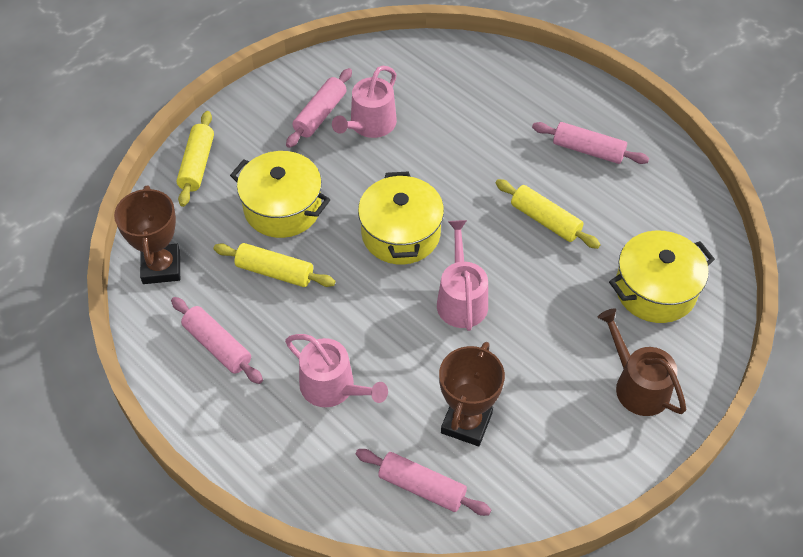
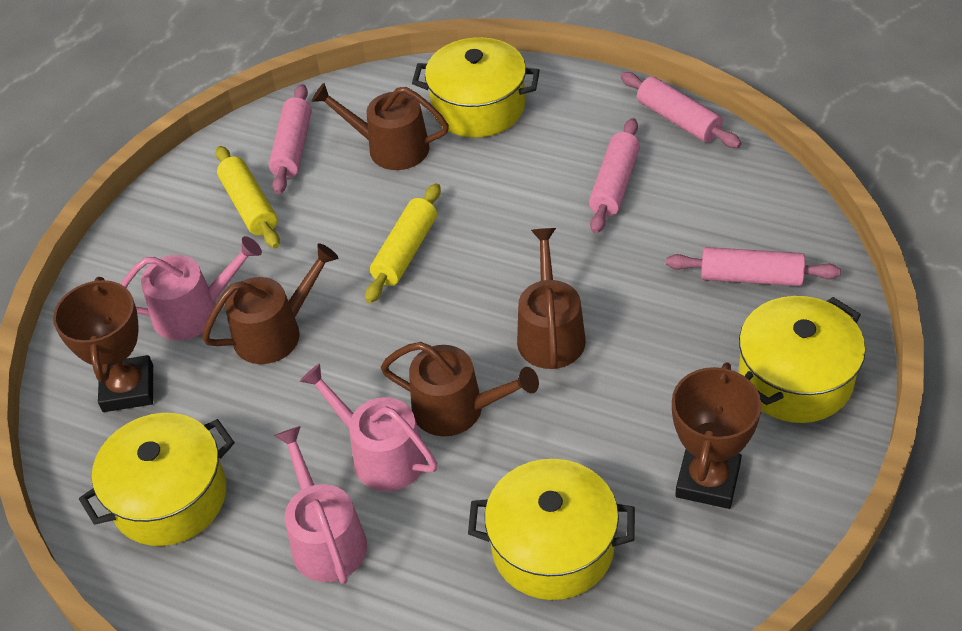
brown watering can: [597,308,686,416] = 1 -> [202,243,338,364] [312,83,449,170] [381,342,539,436] [517,228,586,369] = 4
yellow pot: [230,151,330,238] [358,171,444,265] [609,230,715,323] = 3 -> [79,413,235,546] [412,37,540,137] [468,459,635,600] [739,296,865,423] = 4
yellow rolling pin: [177,111,214,207] [213,243,335,287] [495,179,601,249] = 3 -> [216,146,280,248] [365,183,441,303] = 2

